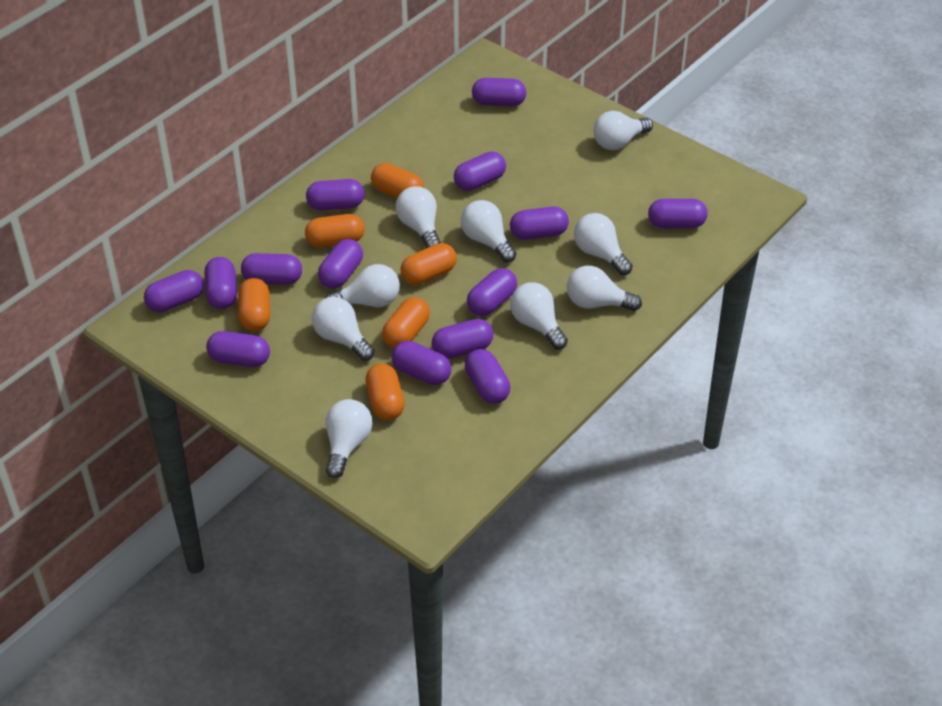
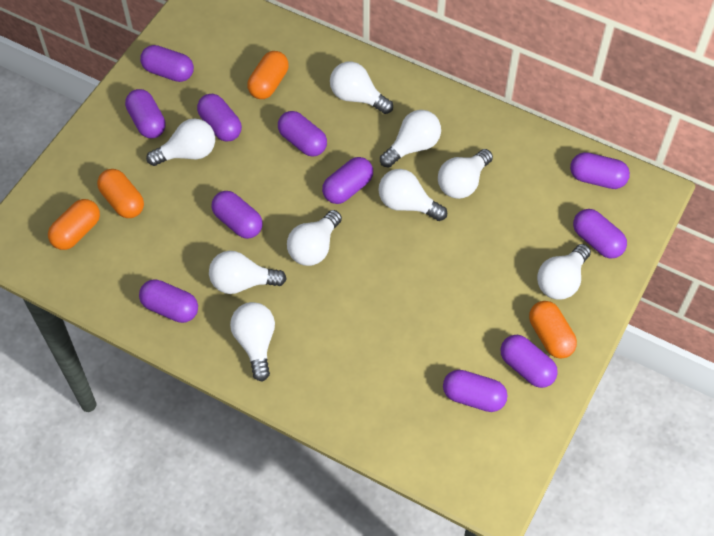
orange capsule: [238,278,270,331] [305,214,364,248] [366,364,405,420] [371,163,424,198] [382,297,430,348] [400,243,457,285] = 6 -> [48,199,100,250] [97,169,144,218] [247,51,289,99] [529,301,577,359] = 4
purple capsule: [144,270,204,313] [204,257,237,309] [206,331,270,367] [241,253,302,285] [306,179,365,210] [318,239,363,289] [391,341,451,385] [432,319,493,359] [454,151,506,191] [465,349,510,404] [467,268,517,316] [472,78,526,106] [510,207,569,240] [648,199,707,228] = 14 -> [125,89,166,138] [139,279,198,323] [140,45,194,82] [197,94,242,141] [212,191,263,239] [278,111,327,157] [322,157,373,204] [443,370,508,412] [501,335,558,388] [570,152,630,189] [573,209,627,259] = 11

